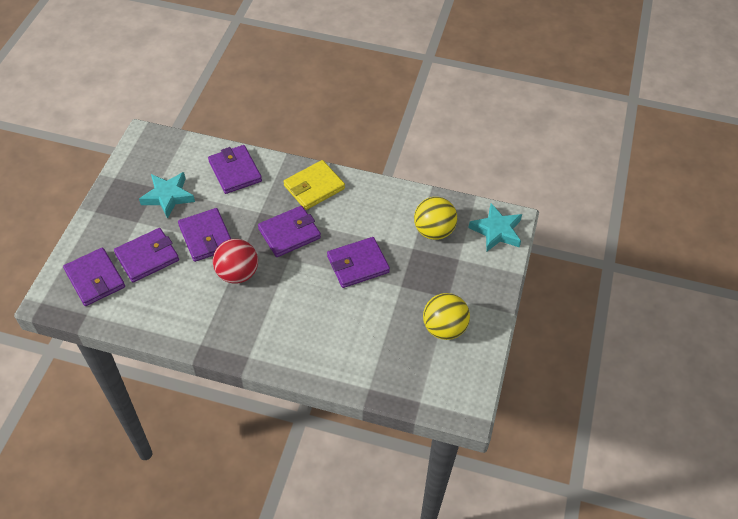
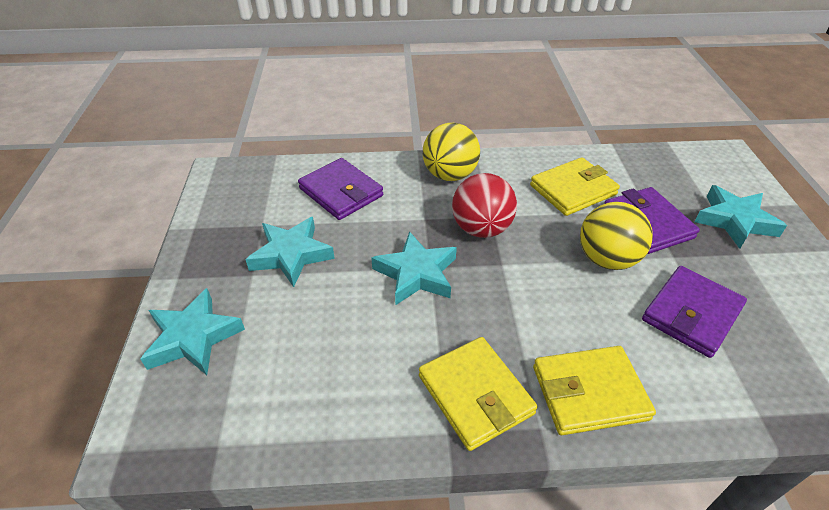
purple wallet: [63,248,125,306] [114,228,179,283] [178,208,231,262] [208,145,262,194] [258,206,321,257] [327,237,390,288] = 6 -> [298,158,383,220] [604,187,700,254] [642,266,747,358] = 3
turquoise star: [139,172,195,219] [468,203,522,251] = 2 -> [140,288,245,375] [245,217,335,287] [371,231,457,306] [695,185,787,249] = 4
yellow wallet: [284,160,345,210] = 1 -> [419,337,538,451] [530,157,620,216] [533,346,656,435] = 3

